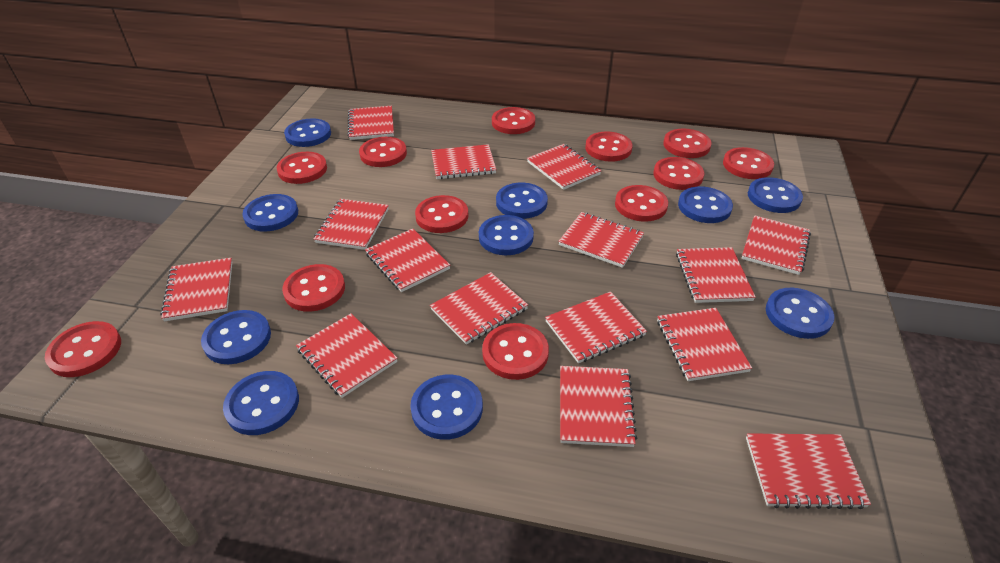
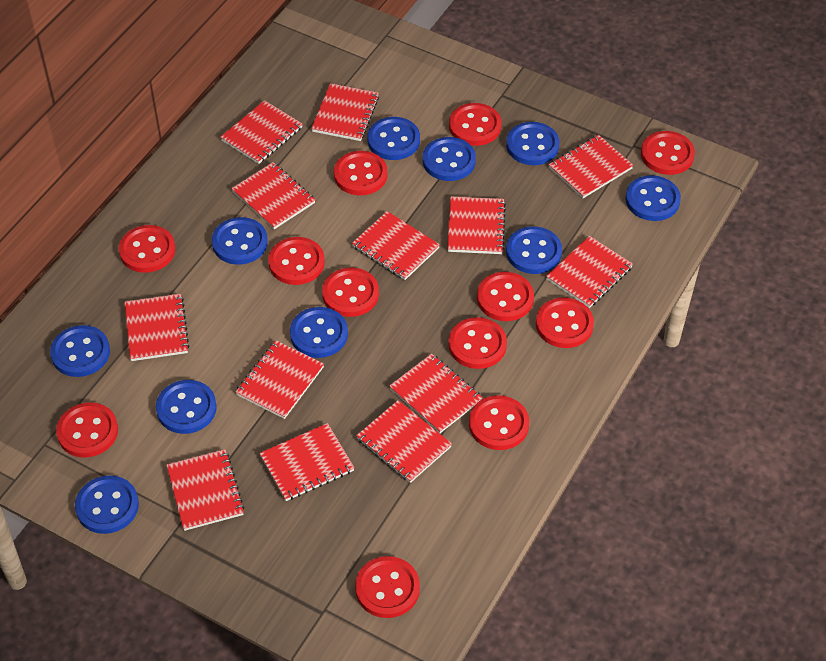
red notebook: [160,258,232,322] [296,313,397,398] [314,199,389,250] [347,106,394,140] [365,229,450,292] [430,272,528,345] [431,144,496,179] [527,144,602,190] [545,292,647,363] [558,212,644,268] [560,366,637,447] [657,308,752,381] [676,247,756,303] [742,215,811,275] [746,433,871,509] = 15 -> [125,294,189,361] [166,449,245,531] [220,100,302,164] [231,162,315,229] [235,340,324,419] [259,423,354,501] [311,83,379,141] [352,211,440,280] [356,400,452,483] [389,353,482,433] [447,196,506,254] [546,236,633,308] [549,135,633,198] = 13

